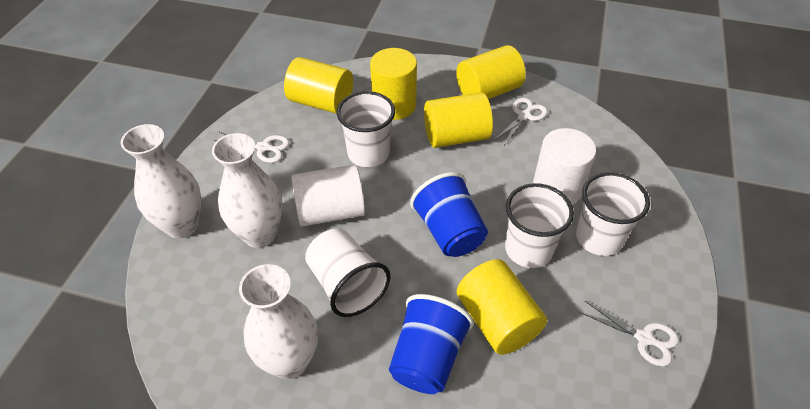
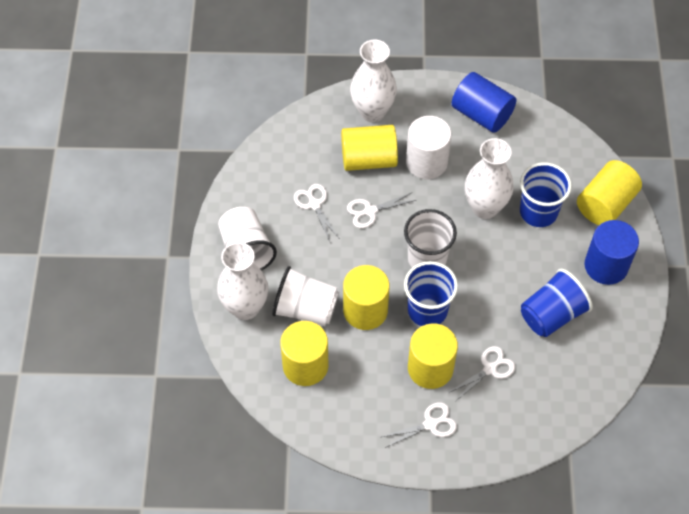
blue cup: [389,294,474,394] [410,172,488,257] = 2 -> [404,261,458,326] [520,162,572,227] [521,268,593,337] = 3
blue cylinder: none = 0 -> [451,72,516,133] [584,220,639,285] = 2
white cup: [305,228,391,317] [337,91,395,167] [505,183,574,268] [576,172,650,256] = 4 -> [218,207,277,270] [272,266,339,326] [404,209,457,267] = 3
white cylinder: [291,164,365,226] [533,128,596,205] = 2 -> [406,116,451,179] = 1
white scissors: [214,132,290,163] [495,98,548,145] [579,301,679,366] = 3 -> [294,184,340,241] [347,192,416,228] [382,402,457,448] [448,346,516,401] = 4

